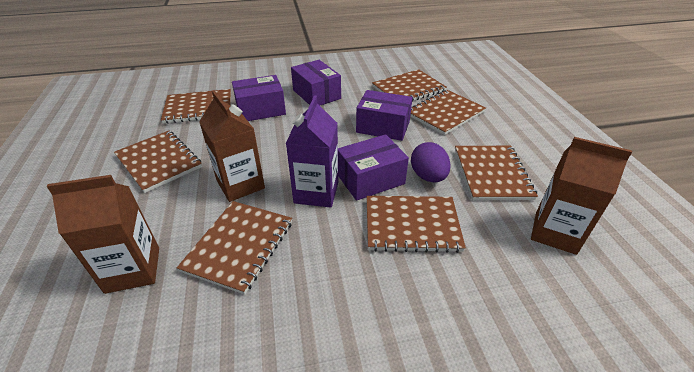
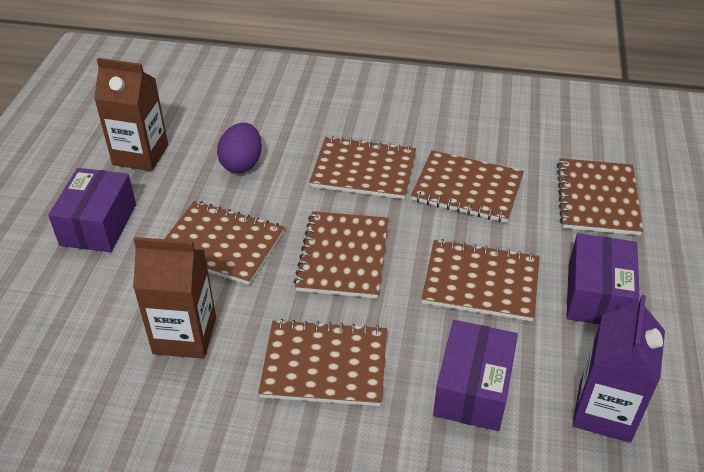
brown carton: [47,175,159,294] [199,90,265,202] [531,137,632,255] = 3 -> [94,58,168,171] [133,237,216,359] = 2
purple box: [232,75,286,121] [291,60,341,105] [338,134,409,201] [356,90,413,141] = 4 -> [48,168,136,252] [433,320,518,431] [566,233,640,325] = 3

